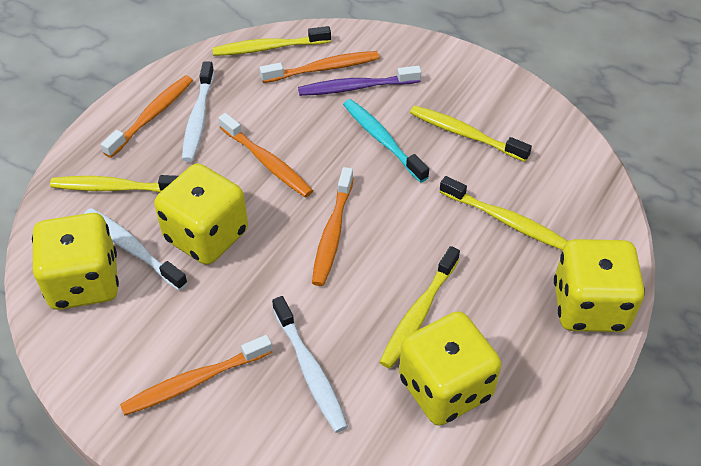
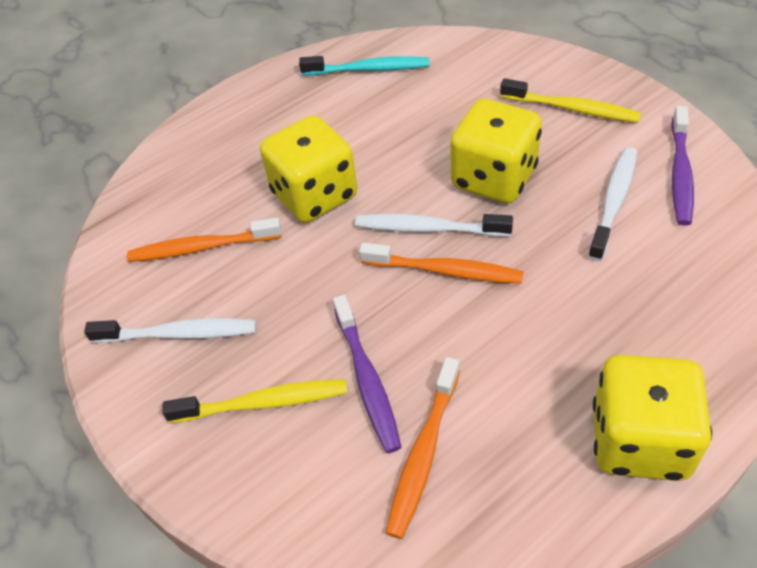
orange toothbrush: [101,75,193,158] [120,335,272,416] [218,113,313,198] [260,51,379,83] [312,167,354,286] = 5 -> [127,217,282,262] [359,242,524,284] [386,357,460,539] = 3
purple toothbrush: [298,66,421,96] = 1 -> [333,295,401,453] [671,106,694,226] = 2
yellow dice: [32,213,119,310] [154,163,248,265] [399,311,501,426] [554,239,645,332] = 4 -> [260,115,357,223] [450,99,542,204] [593,355,712,481] = 3
yellow toothbrush: [50,175,178,192] [212,26,331,56] [380,246,460,368] [410,105,532,162] [439,176,568,250] = 5 -> [162,379,348,423] [500,78,641,123] = 2

